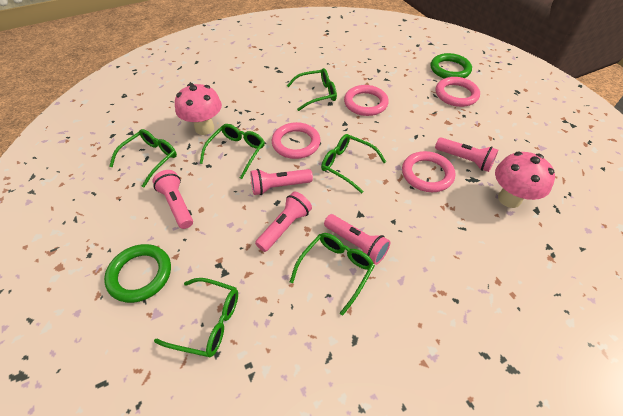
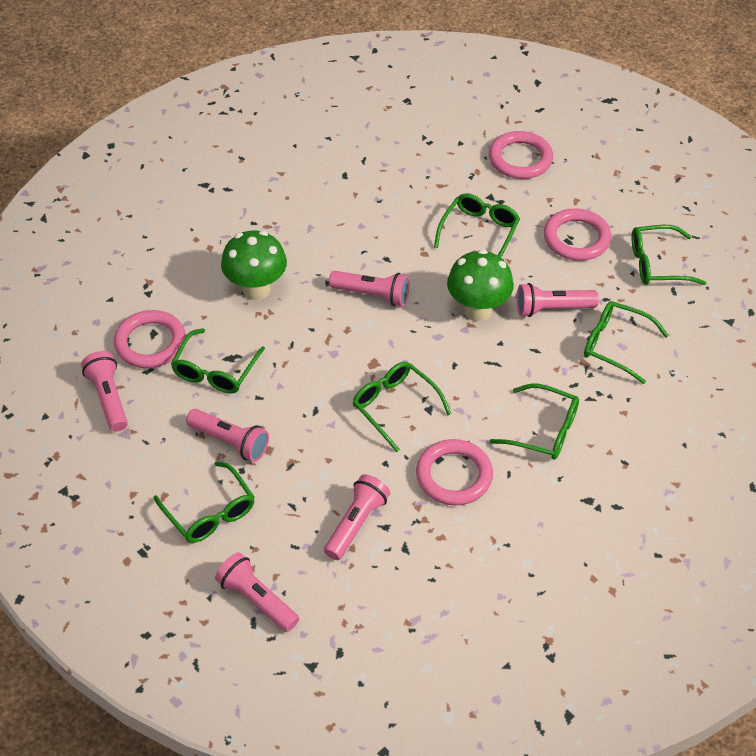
green glasses: [109,129,177,187] [154,278,238,357] [200,124,265,179] [287,68,337,111] [290,233,375,316] [321,134,386,193] = 6 -> [153,461,254,543] [171,328,265,394] [352,362,451,452] [434,194,520,257] [490,384,579,460] [584,301,669,384] [632,225,706,285] = 7
green mushroom: none = 0 -> [221,230,287,300] [447,249,514,321] = 2
green ring: [104,244,171,303] [430,53,472,79] = 2 -> none = 0
pink flashlight: [152,170,193,229] [250,169,313,195] [255,191,312,252] [324,214,390,265] [435,137,498,172] = 5 -> [81,351,128,432] [186,409,269,462] [215,552,299,632] [324,474,390,560] [329,271,409,306] [517,283,599,317] = 6
pink mushroom: [175,83,222,135] [495,152,555,208] = 2 -> none = 0

